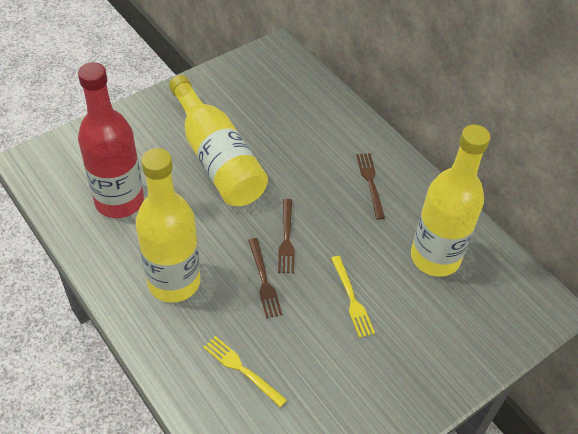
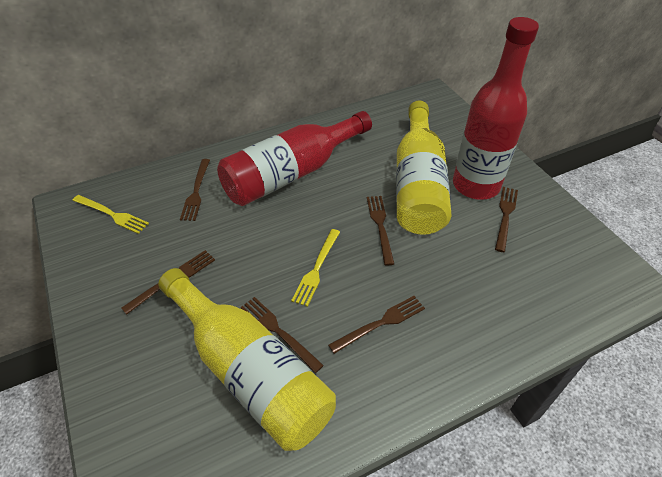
brown fork: [248,238,282,318] [278,199,294,273] [356,153,385,219] = 3 -> [121,250,215,315] [180,159,210,221] [241,297,324,373] [328,296,425,354] [367,196,394,266] [495,187,518,252] = 6
red bottle: [78,62,144,218] = 1 -> [217,111,372,206] [453,17,539,200] = 2
yellow bottle: [136,148,200,303] [169,75,268,206] [411,125,491,277] = 3 -> [158,268,336,451] [396,101,452,235] = 2

